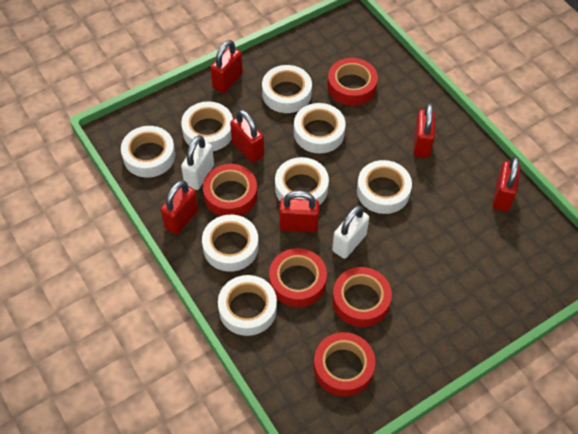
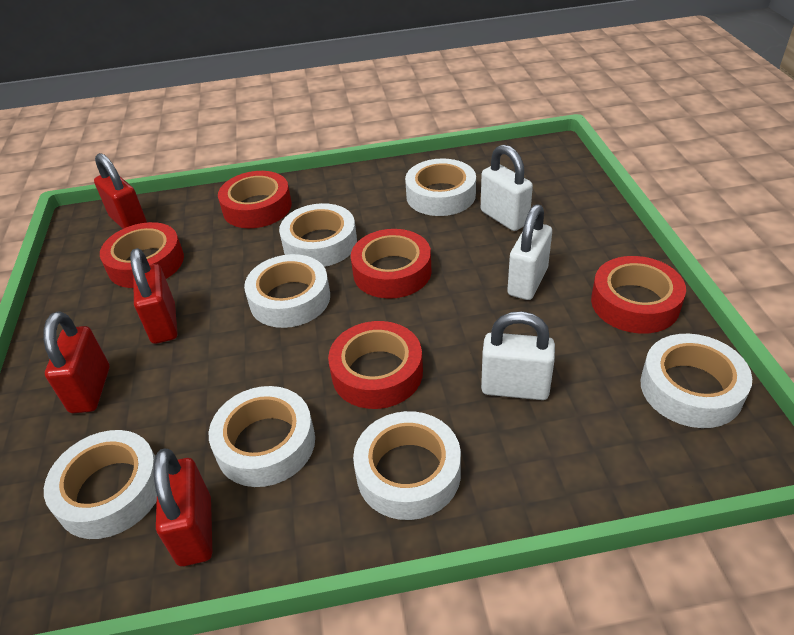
red padlock: [161,180,199,234] [210,40,243,93] [230,109,264,163] [279,191,319,232] [413,103,435,158] [492,156,521,211] = 6 -> [43,311,110,413] [94,153,147,229] [130,248,177,344] [154,449,212,567] = 4
white padlock: [181,135,214,190] [332,205,369,259] = 2 -> [481,145,533,231] [481,311,555,400] [507,204,552,300] = 3
white tape: [121,126,175,177] [181,101,233,151] [202,215,259,272] [218,275,277,336] [262,65,312,113] [275,157,329,205] [294,103,346,153] [357,160,412,214] = 8 -> [44,430,157,539] [209,386,315,487] [244,254,330,328] [279,203,357,267] [353,411,461,520] [405,158,476,216] [640,334,752,428] = 7

